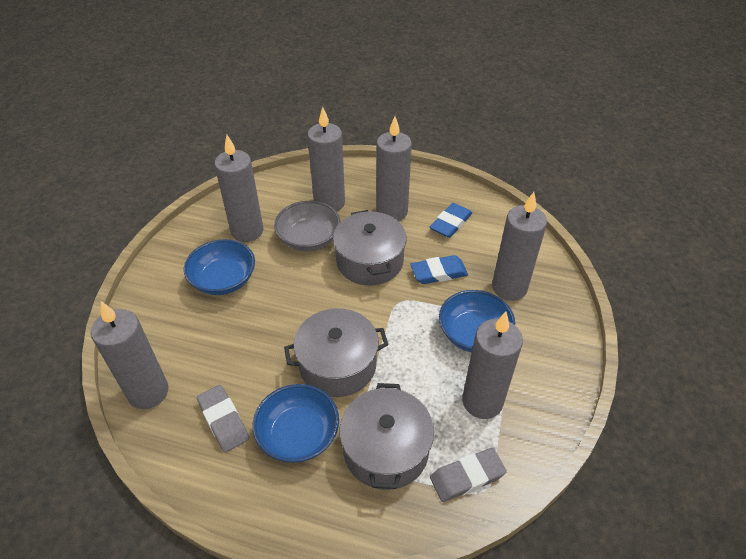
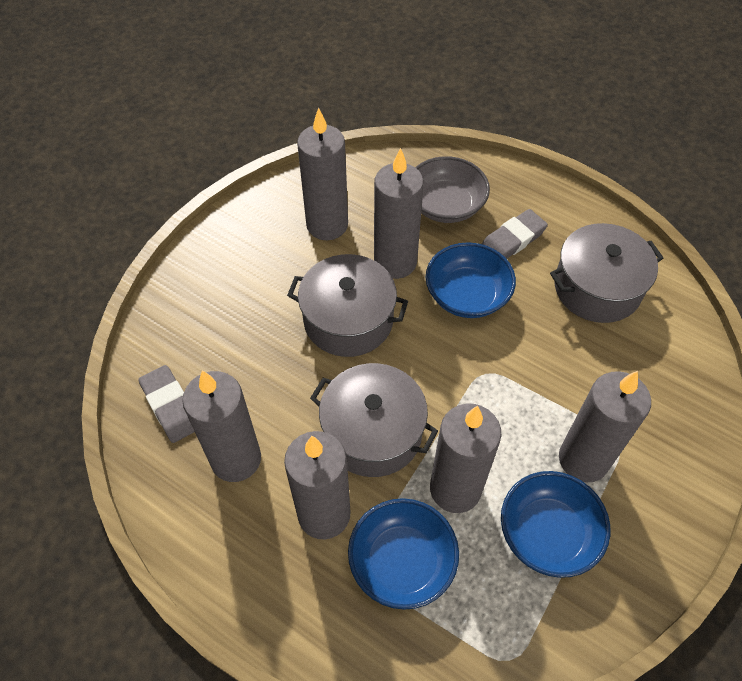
blue eraser: [410,255,468,284] [430,203,472,238] = 2 -> none = 0

